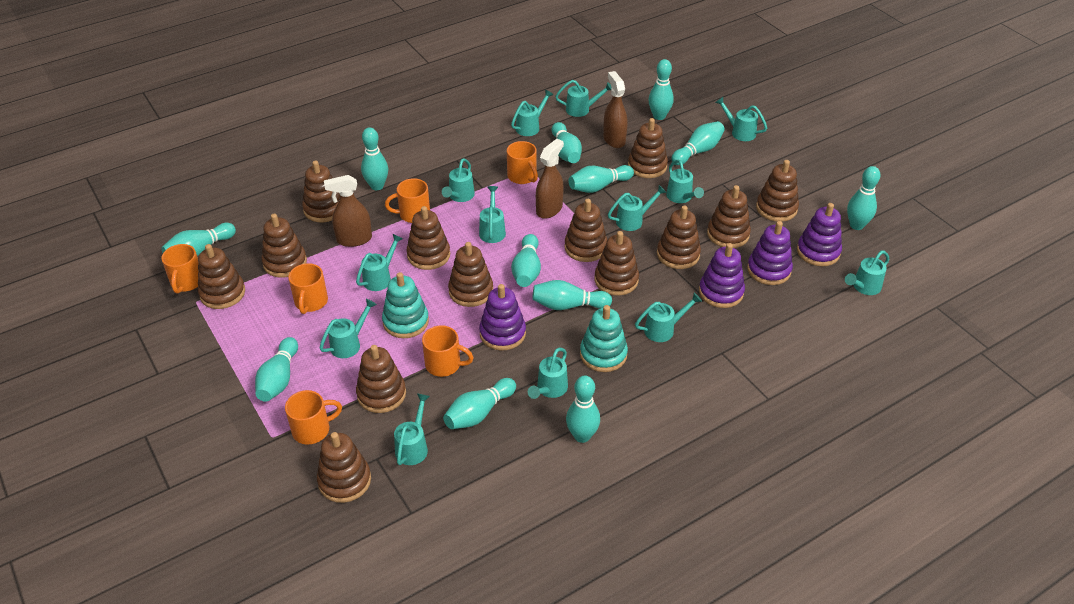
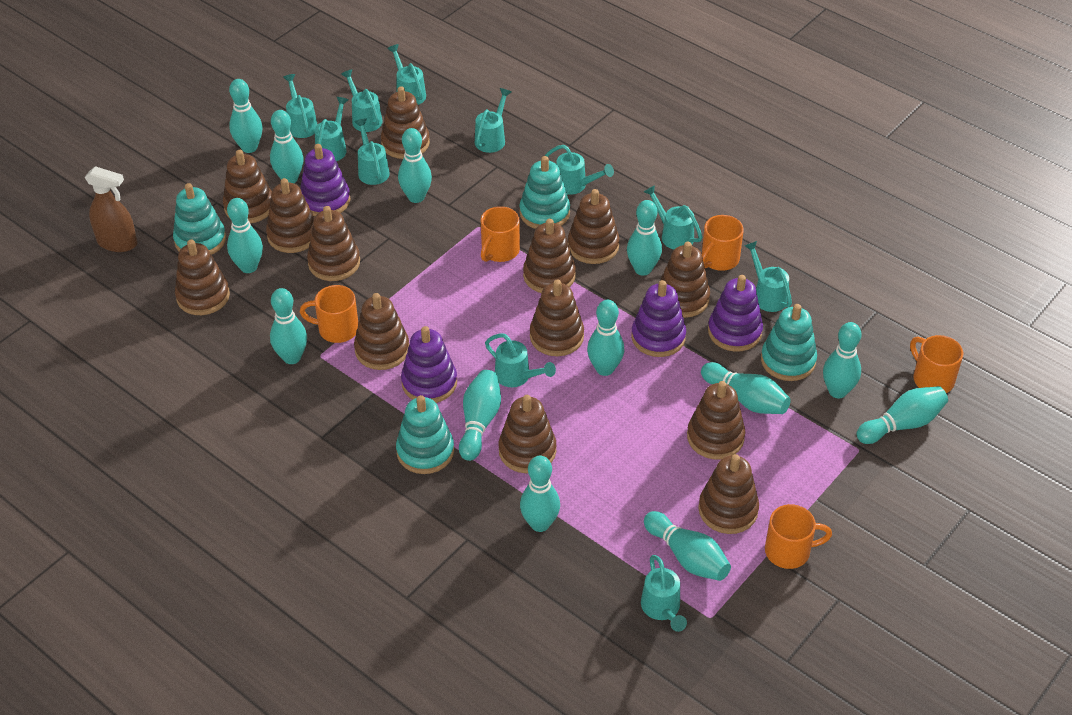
brown spray bottle: [324,175,372,247] [536,139,564,219] [603,71,627,148] = 3 -> [85,166,137,252] = 1
orange mug: [161,244,199,294] [285,390,342,445] [288,263,328,314] [385,178,430,223] [422,325,474,377] [507,141,538,184] = 6 -> [300,285,358,343] [481,206,520,262] [702,215,744,271] [765,504,832,569] [910,335,963,393] = 5
turquoise bowling pin: [162,223,236,256] [255,337,298,402] [361,127,388,190] [443,378,516,429] [511,234,541,287] [532,280,612,310] [551,122,582,163] [566,376,600,443] [569,165,634,193] [648,59,674,120] [671,121,725,165] [847,166,881,230] = 12 -> [227,198,263,273] [229,79,263,153] [270,110,304,183] [270,288,307,364] [398,128,432,203] [459,370,501,461] [520,456,560,532] [587,300,624,376] [627,200,662,276] [644,511,731,581] [701,362,791,414] [823,322,862,399] [856,386,948,444] = 13
turquoise stacking toy: [382,272,429,338] [580,305,628,372] = 2 -> [173,183,226,255] [396,395,454,474] [519,156,570,229] [761,304,817,381] = 4
turquoise watering can: [319,299,377,358] [356,234,403,291] [394,394,430,465] [442,158,475,202] [479,186,506,243] [511,90,553,136] [528,348,568,399] [555,80,612,117] [608,185,667,231] [635,293,702,342] [666,160,704,203] [715,97,767,141] [845,251,889,295] = 13 -> [283,74,318,138] [315,97,349,161] [341,69,383,132] [354,118,390,185] [387,44,426,105] [475,88,511,153] [485,333,556,387] [545,145,614,195] [641,555,687,632] [644,185,702,249] [744,241,792,312] = 11

